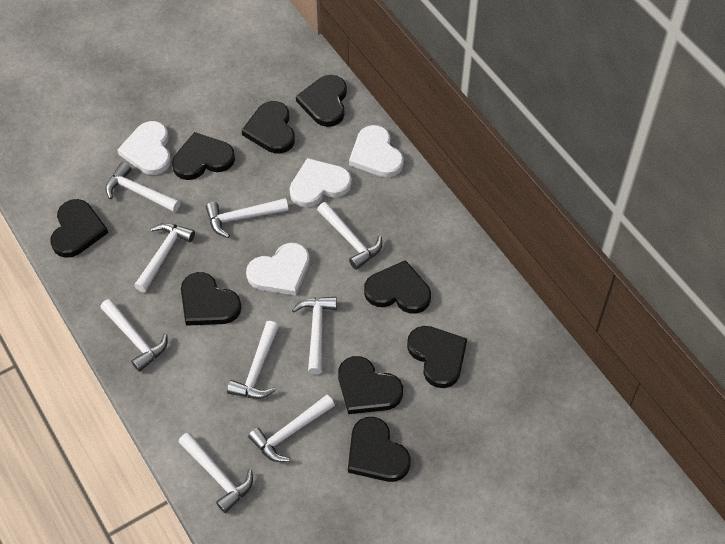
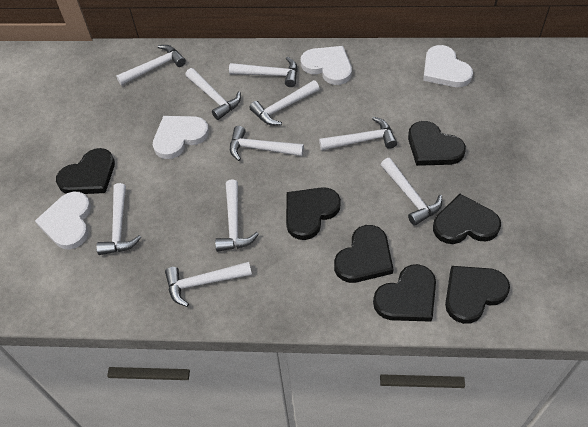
black heart: [50,199,108,258] [172,132,235,180] [181,272,241,326] [242,101,295,154] [296,75,347,127] [338,356,403,414] [348,417,411,482] [364,260,431,314] [407,326,467,388] = 9 -> [56,148,115,194] [286,187,341,240] [334,225,394,283] [373,264,436,322] [408,121,466,166] [433,194,501,244] [445,266,510,324] = 7
white hammer: [100,299,167,372] [105,162,180,212] [134,223,195,292] [179,432,253,513] [206,198,288,238] [227,321,279,399] [248,395,335,462] [292,297,337,374] [317,202,382,270] = 9 -> [96,183,141,255] [116,45,186,86] [165,262,252,307] [185,68,241,120] [215,179,259,252] [229,57,298,87] [230,126,304,161] [249,80,319,126] [319,117,397,151] [381,158,442,226] = 10

